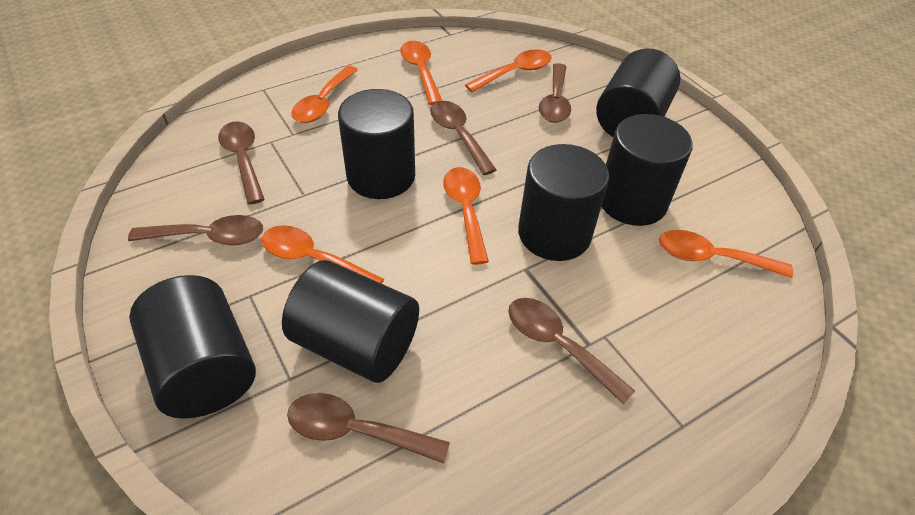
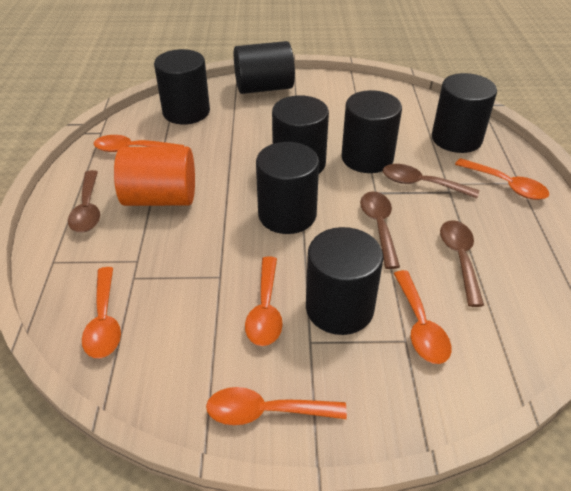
black cylinder: [129,275,256,419] [282,260,419,383] [338,89,415,199] [518,144,609,261] [596,48,681,137] [601,114,693,226] = 6 -> [154,49,210,124] [234,41,295,94] [256,142,319,234] [272,95,329,174] [306,227,383,335] [341,90,402,173] [432,73,497,153] = 7
brown spoon: [128,215,263,245] [218,121,265,205] [287,393,450,463] [430,101,496,175] [508,298,635,404] [539,63,571,123] = 6 -> [68,170,100,232] [360,192,400,269] [383,164,479,199] [440,220,484,307] = 4
orange cylinder: none = 0 -> [114,147,195,206] = 1

